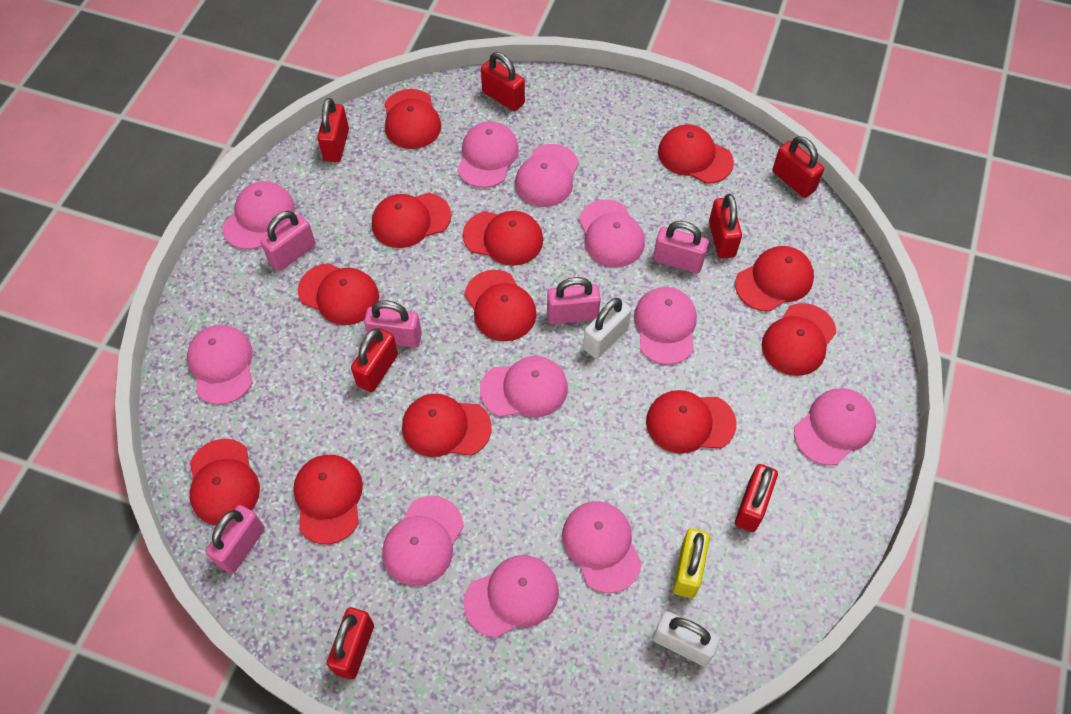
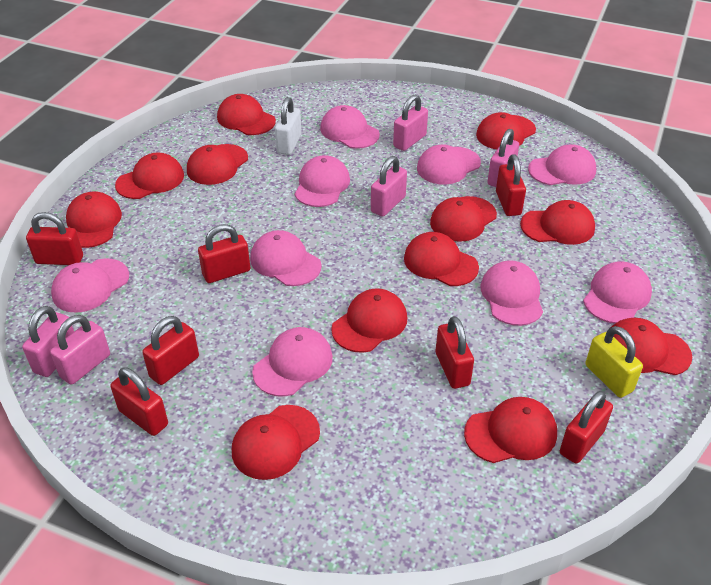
pink cap: [187,325,253,405] [222,181,295,250] [382,496,464,586] [457,121,519,188] [464,555,559,638] [480,356,568,417] [515,144,579,207] [562,502,642,593] [579,200,645,267] [634,287,697,365] [794,388,876,466] = 11 -> [51,258,129,313] [250,230,322,286] [252,327,333,397] [295,155,350,207] [320,105,380,149] [417,144,481,185] [480,260,543,326] [528,144,596,185] [583,261,652,324] = 9
white padlock: [583,298,631,359] [653,611,720,666] = 2 -> [275,97,302,155] = 1

